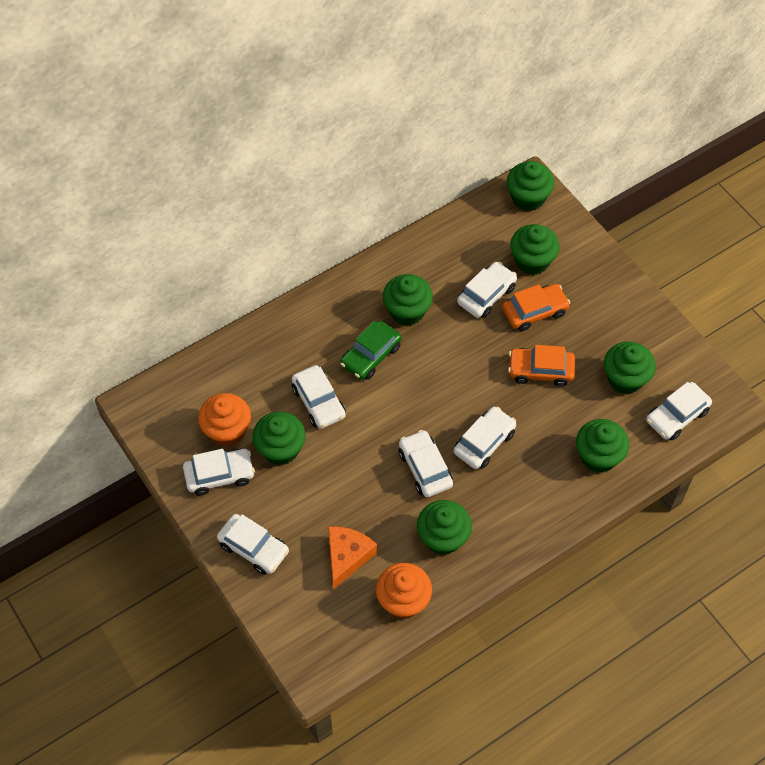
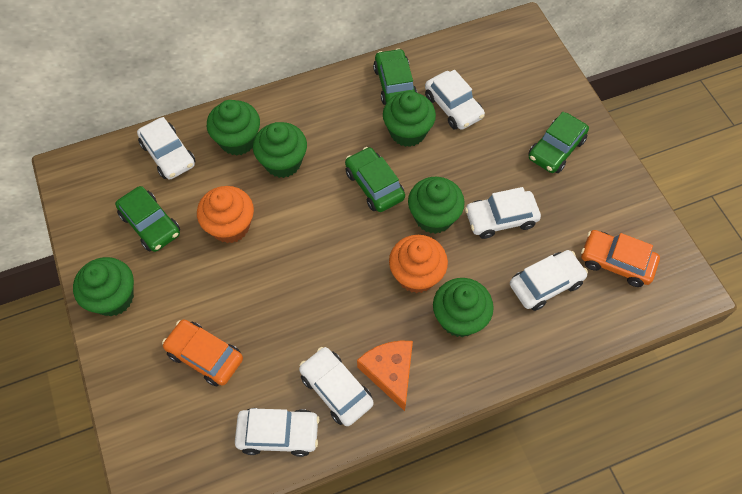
green car: [340,321,402,380] = 1 -> [115,186,180,252] [345,147,405,212] [373,48,417,105] [528,112,589,173] = 4
green cupcake: [253,411,306,465] [383,274,433,326] [417,500,472,555] [507,161,554,211] [510,224,559,275] [576,419,629,473] [604,342,656,394] = 7 -> [73,257,134,316] [207,100,260,156] [253,122,307,178] [383,91,436,147] [408,177,465,234] [433,278,494,337] = 6
white car: [183,449,255,496] [217,514,289,575] [292,365,346,429] [399,430,453,497] [454,406,516,469] [457,262,517,318] [646,382,712,440] = 7 -> [137,117,196,179] [235,408,320,457] [299,347,374,426] [425,70,485,130] [465,187,541,239] [510,250,588,311] = 6

